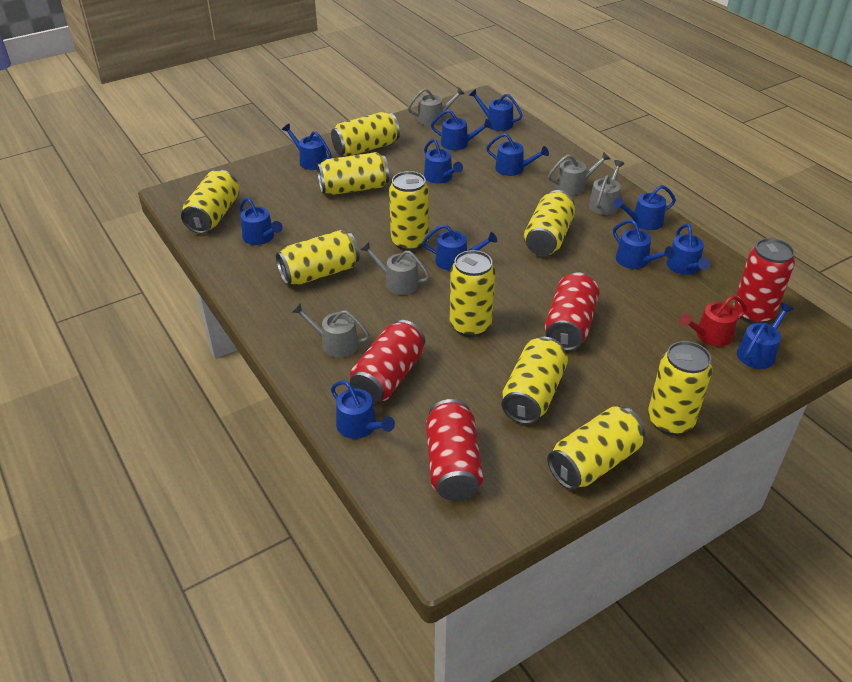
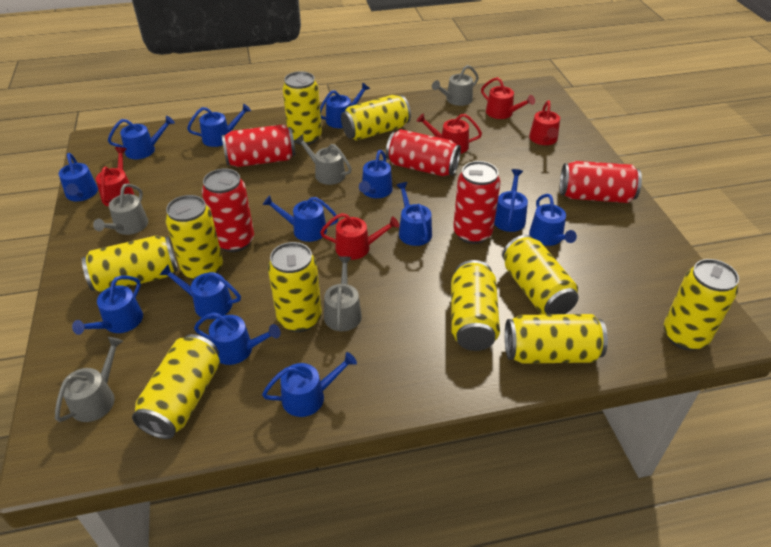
blue watering can: [239,197,283,245] [282,123,331,170] [331,380,395,439] [422,224,497,271] [424,139,463,184] [431,110,492,150] [469,89,523,131] [486,133,549,176] [613,220,674,269] [614,185,676,230] [667,224,710,275] [737,303,794,369] = 12 -> [59,153,98,201] [72,275,143,335] [108,116,175,159] [160,265,241,319] [187,104,251,147] [194,312,281,365] [262,352,357,417] [263,195,338,242] [320,83,370,128] [359,150,393,198] [396,182,432,246] [494,169,528,232] [529,194,577,246] = 13
red can: [350,320,425,403] [426,399,483,501] [545,272,600,351] [734,238,795,324] = 4 -> [202,168,254,252] [222,124,295,167] [386,129,461,176] [453,161,501,244] [560,161,642,203] = 5
red watering can: [679,295,747,347] = 1 -> [96,147,134,207] [320,213,399,260] [417,113,482,154] [481,77,535,119] [529,101,560,145] = 5

